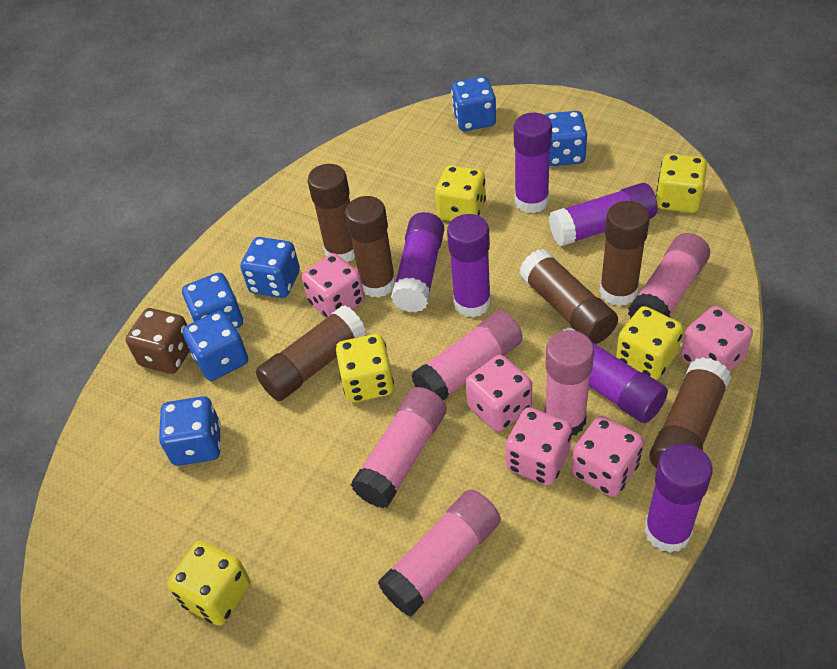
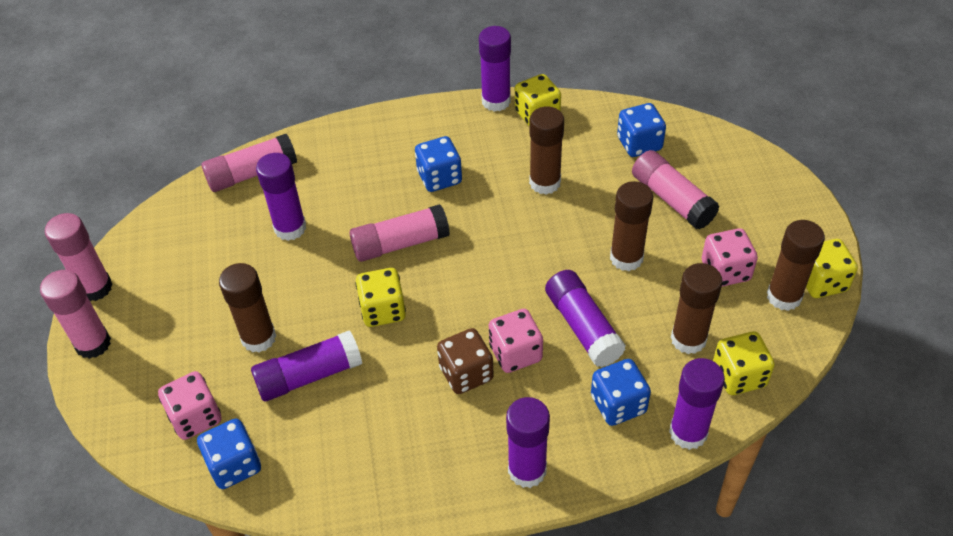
blue dice: [159,396,221,466] [182,273,243,328] [183,310,248,381] [240,237,300,298] [451,77,496,131] [545,111,588,166] = 6 -> [197,419,261,489] [415,136,462,192] [591,359,651,426] [617,103,666,157] = 4
brown glue stick: [256,306,366,401] [308,164,355,262] [345,196,396,298] [519,249,618,344] [599,201,650,306] [650,357,731,469] = 6 -> [219,263,276,352] [529,106,564,195] [610,181,654,271] [671,263,723,354] [767,220,825,311] = 5
pink dice: [302,253,365,318] [466,355,532,432] [505,407,572,485] [572,415,644,497] [681,306,753,371] = 5 -> [158,371,221,440] [489,309,543,373] [702,228,758,287] = 3
yellow dice: [167,541,251,626] [336,334,394,402] [435,165,486,221] [616,306,683,380] [656,154,707,213] = 5 -> [355,268,406,327] [515,74,561,127] [713,331,775,395] [806,239,858,298] = 4

